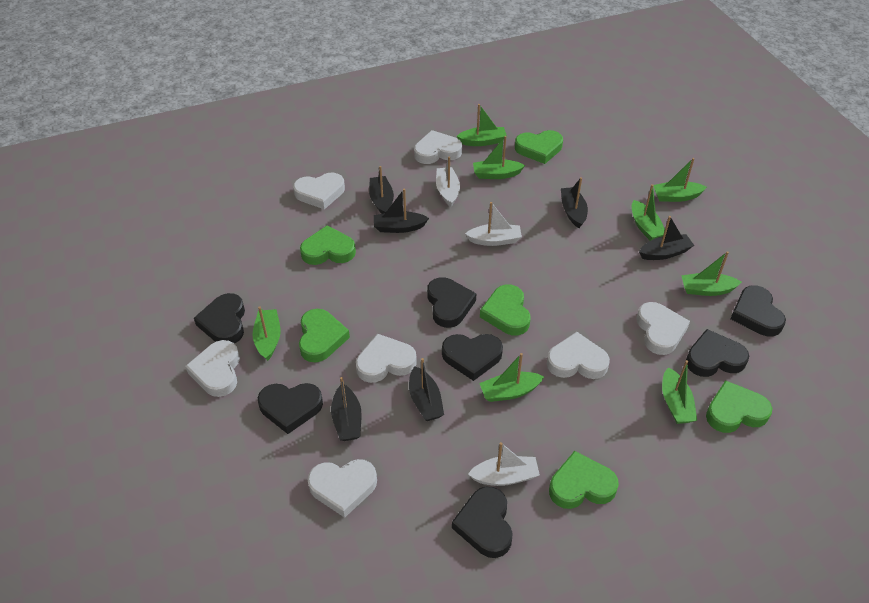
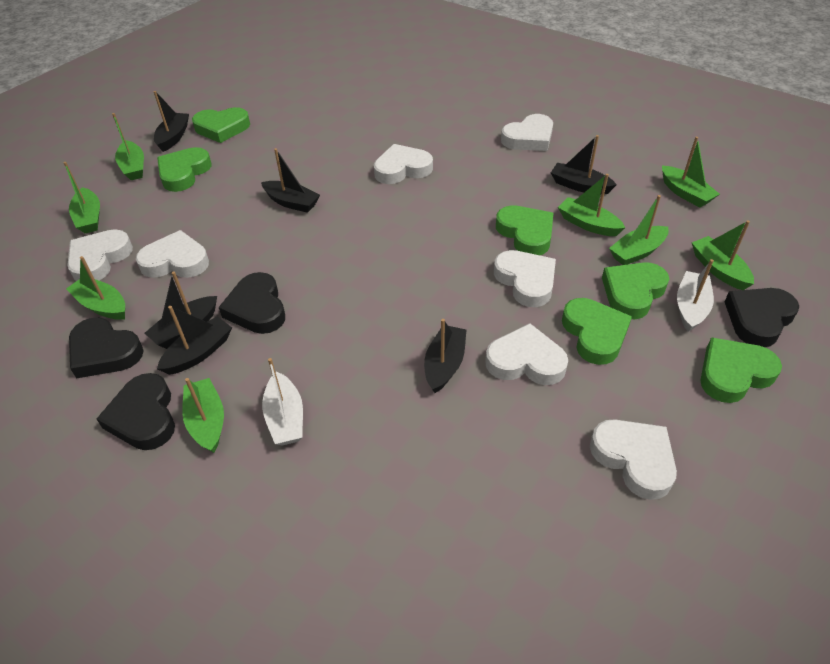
black heart: [194,293,245,344] [258,383,323,434] [427,277,476,328] [442,334,503,381] [452,486,513,558] [686,329,749,377] [730,285,786,336] = 7 -> [69,317,143,378] [97,373,175,450] [219,272,285,334] [724,288,799,347] = 4
white boat: [436,156,460,207] [465,202,522,246] [468,442,540,486] = 3 -> [262,358,303,445] [677,259,714,332] = 2

